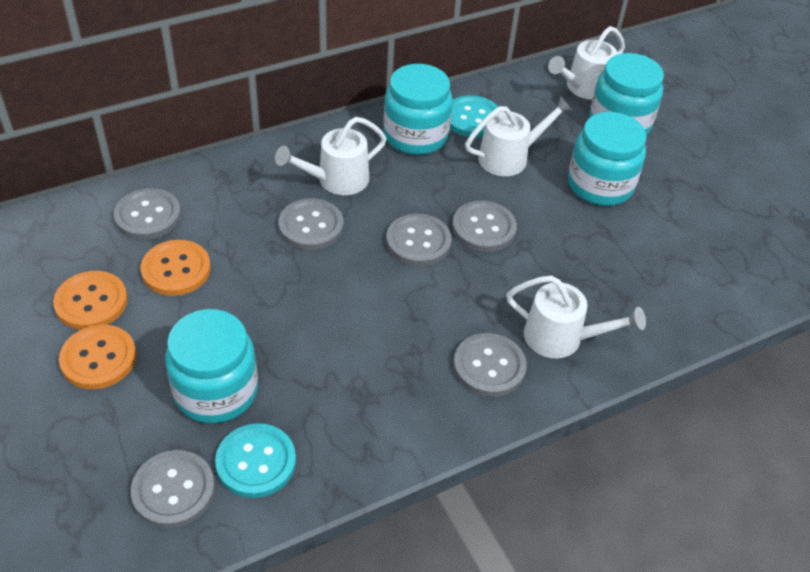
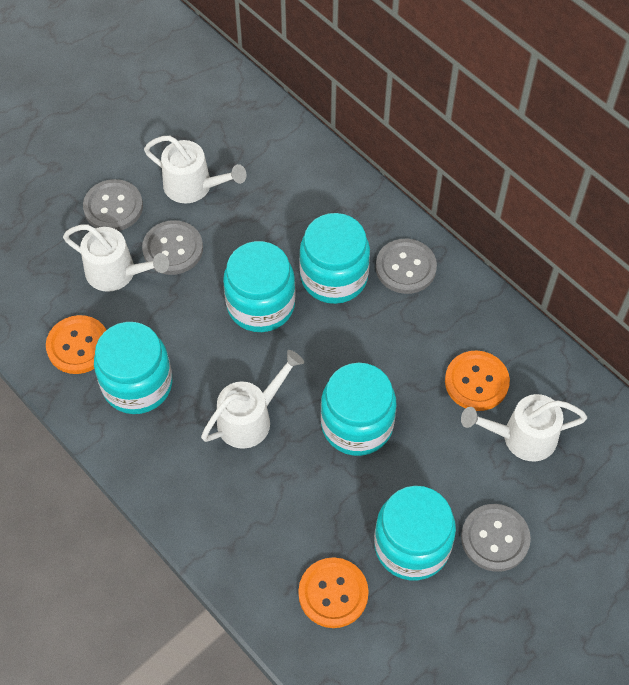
grey button: [113,188,181,240] [131,450,215,528] [278,198,343,250] [386,214,452,266] [452,201,517,252] [453,333,527,397] = 6 -> [83,179,143,231] [142,220,203,275] [376,239,437,294] [461,504,531,572] = 4
turquoise button: [215,423,296,498] [450,95,498,137] = 2 -> none = 0
turquoise jar: [165,309,258,424] [383,64,453,155] [568,112,647,206] [589,53,664,135] = 4 -> [94,322,172,414] [223,241,296,332] [299,213,370,304] [321,363,396,456] [374,486,456,580] = 5

